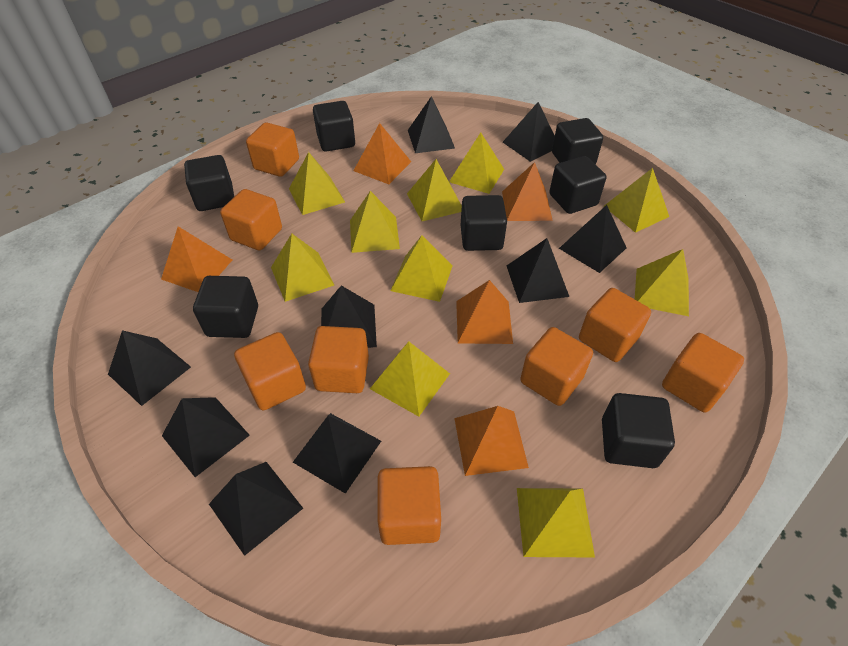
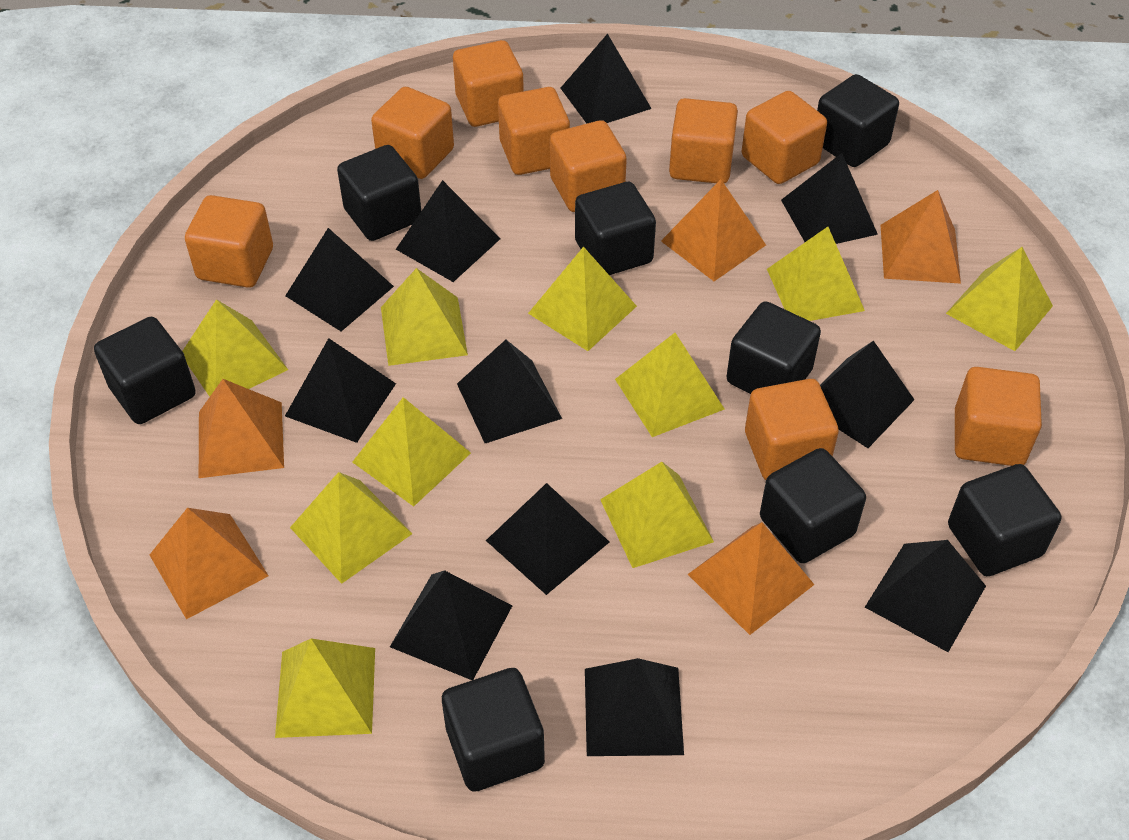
black cube: [184,155,234,211] [193,276,258,338] [313,101,355,152] [461,195,507,251] [549,156,606,214] [552,118,603,164] [602,393,675,468] = 7 -> [94,317,196,424] [337,145,421,241] [442,668,545,792] [575,182,656,275] [726,301,821,394] [760,448,866,563] [817,74,899,167] [948,464,1061,576] = 8
black pyramid: [108,330,191,406] [162,397,250,477] [209,462,303,556] [293,413,381,494] [321,285,377,348] [408,96,455,153] [503,102,555,162] [507,238,569,303] [559,205,627,273] = 9 -> [285,228,394,331] [285,338,396,443] [390,570,512,680] [396,180,501,282] [457,340,562,443] [486,483,609,595] [561,34,652,124] [585,658,684,756] [781,153,878,244] [820,340,914,448] [865,540,986,652] = 11
orange cube: [220,189,282,251] [234,332,306,411] [246,122,299,177] [308,326,369,393] [377,466,441,545] [520,327,593,406] [579,288,651,362] [662,333,744,412] = 8 -> [185,195,273,288] [371,87,454,179] [453,40,524,127] [498,87,570,175] [550,120,627,212] [669,98,738,184] [742,91,827,184] [745,379,839,480] [955,367,1042,466] = 9

